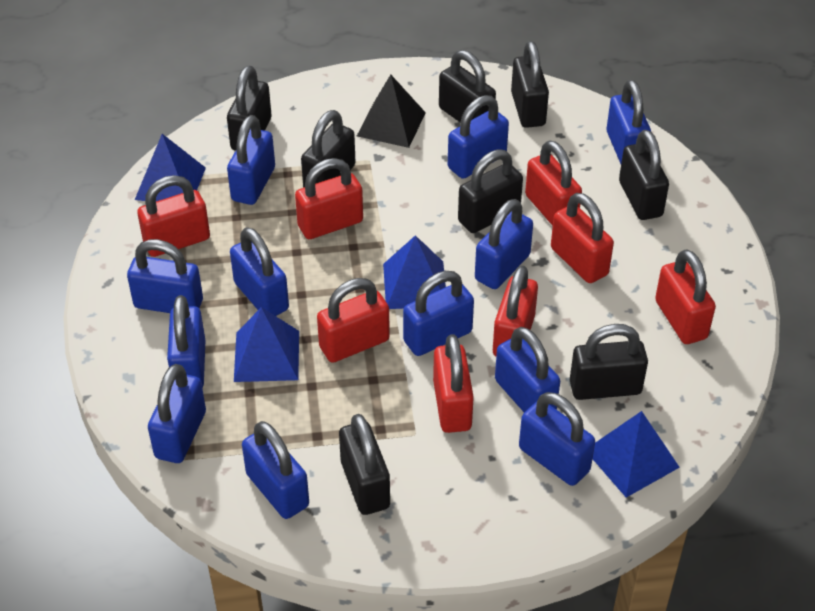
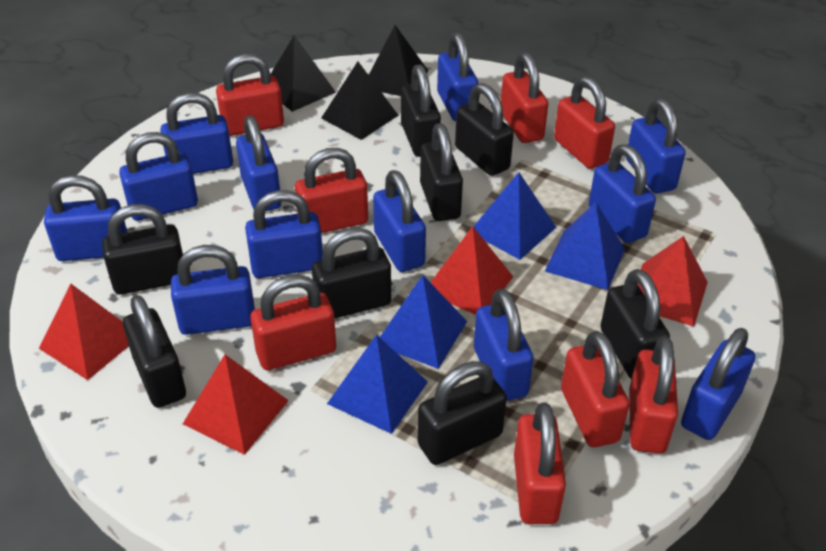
black pyramid: [357,75,426,148] = 1 -> [270,35,336,112] [321,61,398,140] [369,25,428,96] = 3
red pyramid: none = 0 -> [39,284,129,380] [183,354,289,455] [430,226,513,315] [637,236,708,326] = 4

